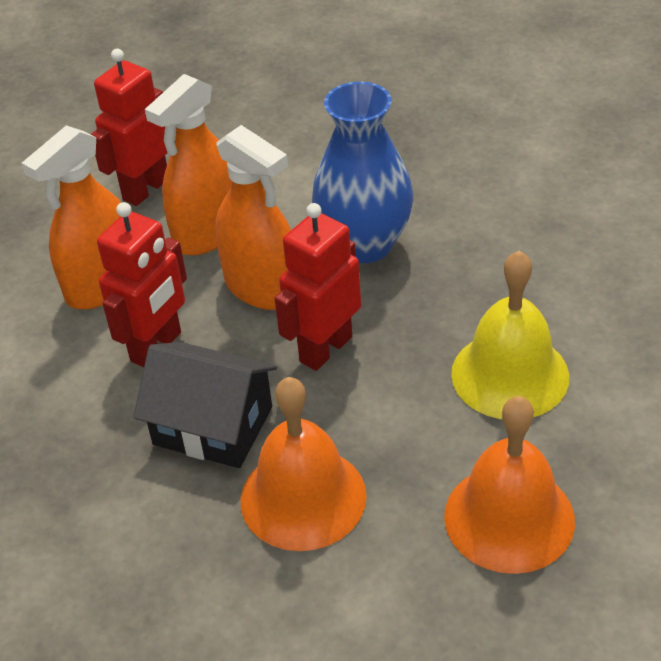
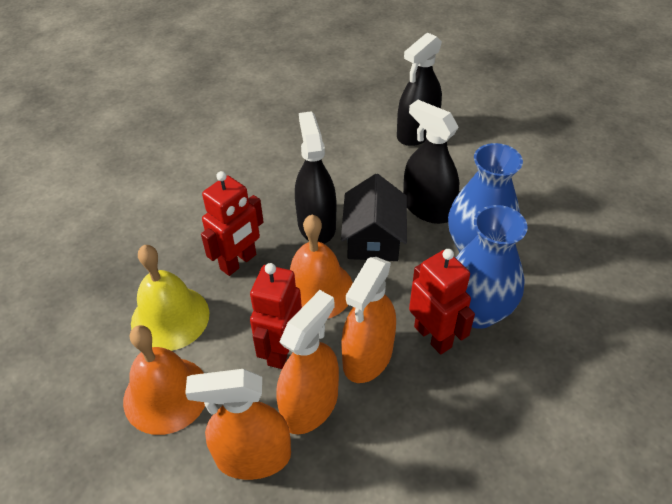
black spray bottle: none = 0 -> [295,111,336,244] [397,32,442,146] [403,100,459,224] = 3
blue vase: [312,82,413,263] = 1 -> [448,143,523,253] [456,205,528,329] = 2

